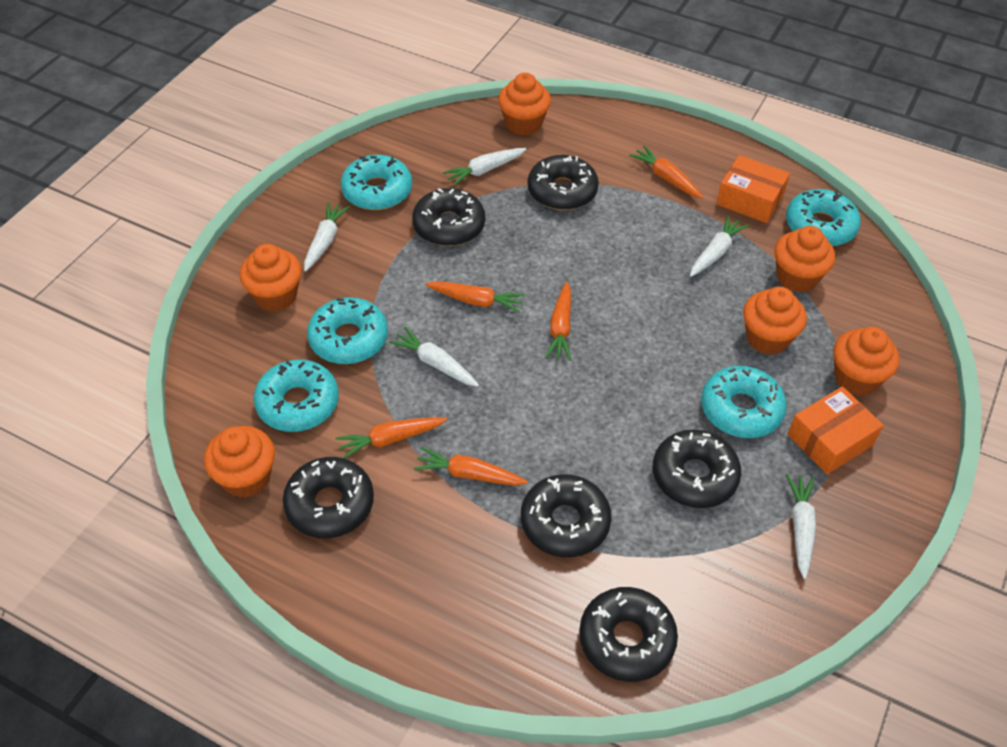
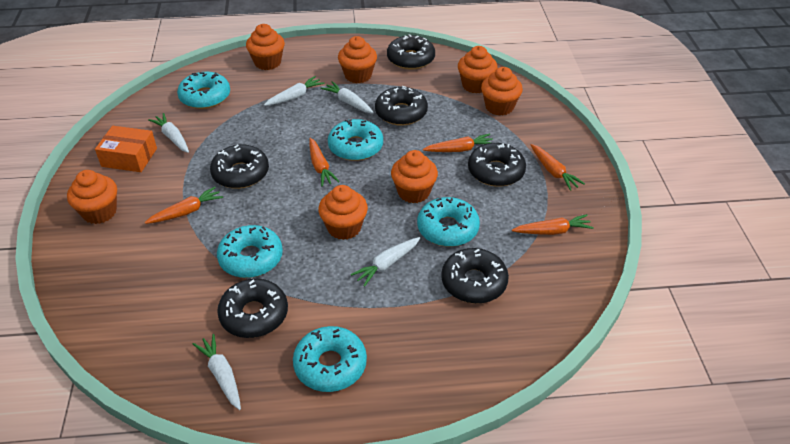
orange box: [716,155,790,223] [788,386,884,474] = 2 -> [95,126,157,172] = 1
orange cupcake: [204,426,275,498] [239,244,301,311] [498,73,551,135] [743,287,807,355] [774,226,835,292] [833,327,900,395] = 6 -> [67,170,117,224] [246,24,285,70] [318,185,368,240] [338,36,377,83] [391,150,438,203] [458,46,498,93] [481,67,523,116] = 7

